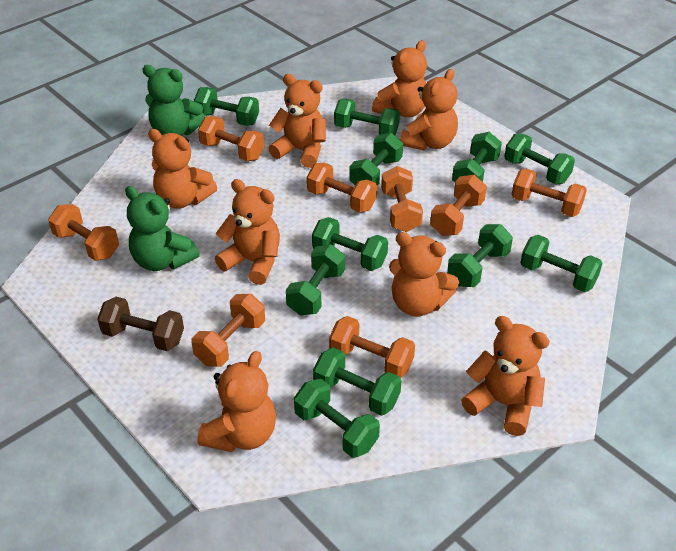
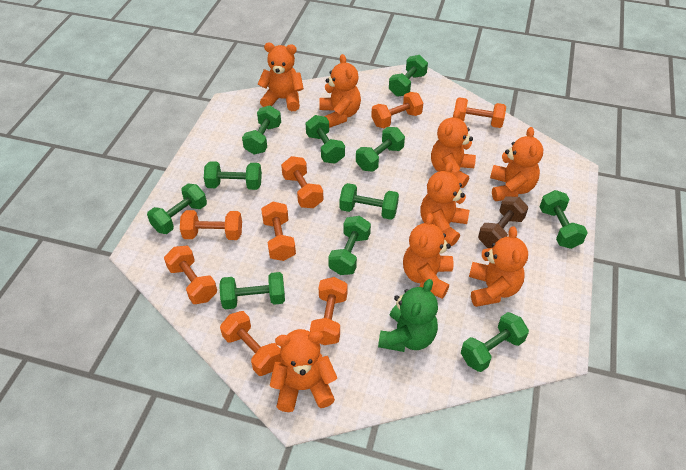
green teddy bear: [125,186,199,271] [142,65,205,136] = 2 -> [378,279,438,352] = 1

